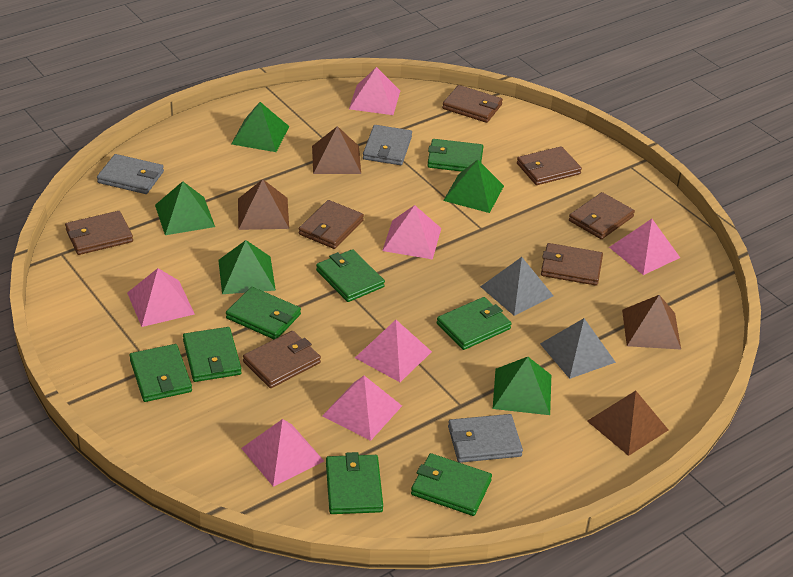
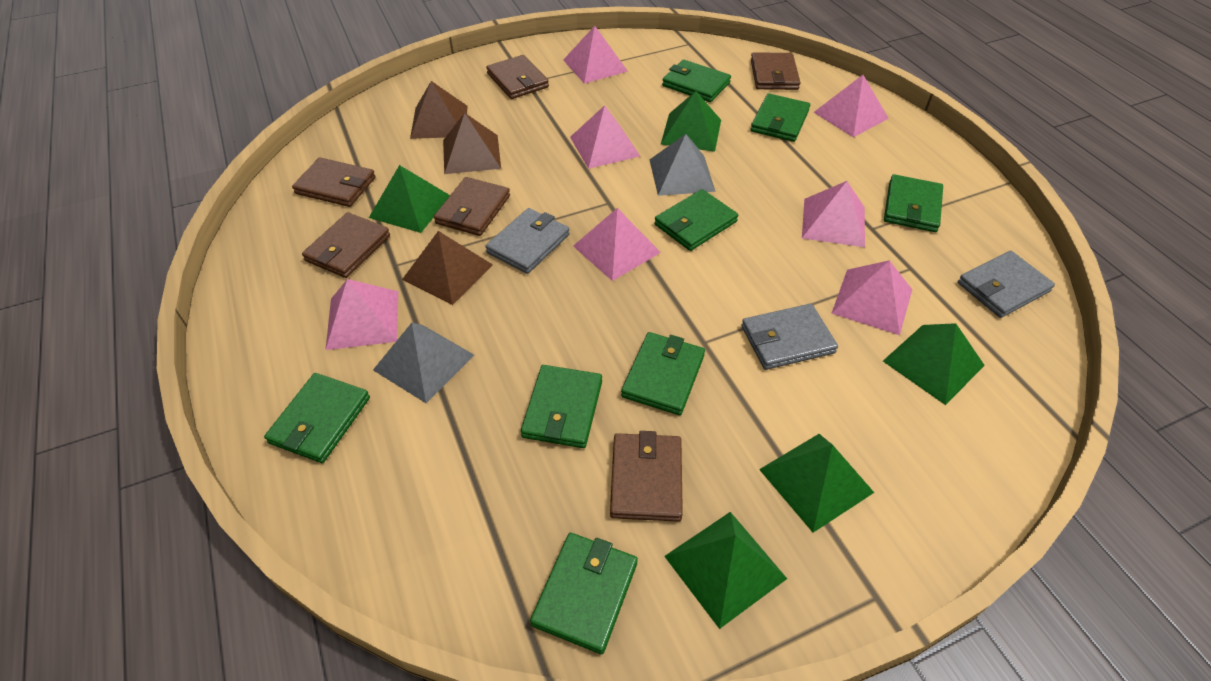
brown pyramid: [238,179,289,230] [312,126,361,174] [587,391,668,456] [622,295,681,350] = 4 -> [402,231,493,305] [410,81,468,139] [443,113,501,174] = 3
brown wallet: [65,211,133,255] [243,331,321,388] [299,200,364,249] [442,85,503,123] [517,146,582,185] [541,243,603,286] [569,192,635,239] = 7 -> [292,158,376,207] [302,212,390,278] [434,177,510,236] [486,55,549,99] [610,431,683,522] [751,52,800,90] = 6

